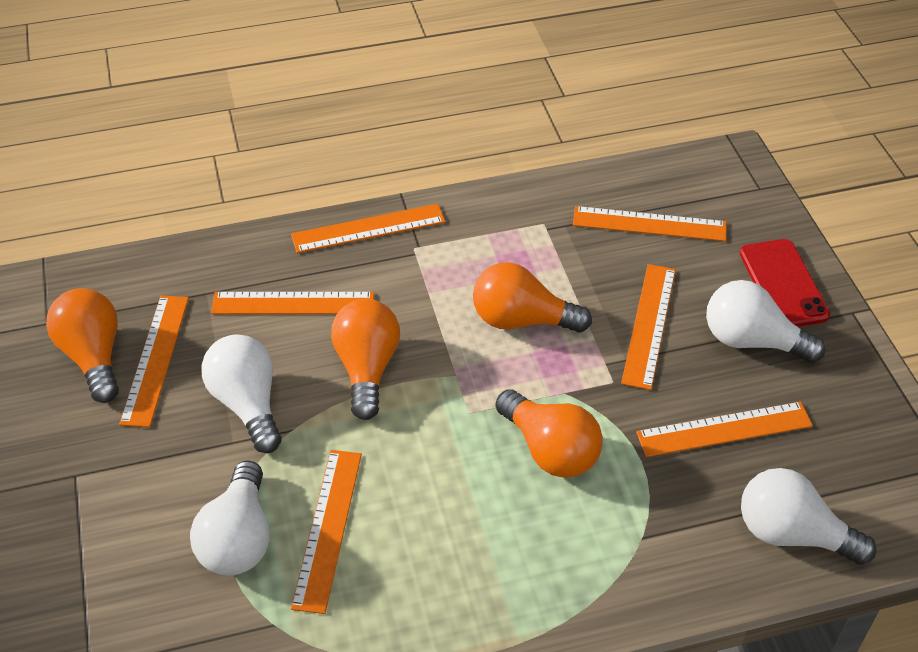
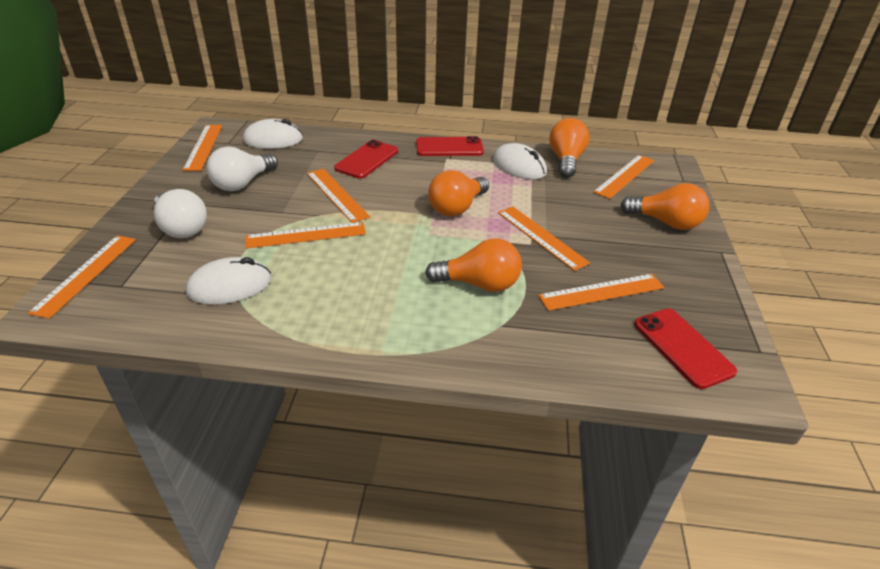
red phone: [740,239,830,327] = 1 -> [334,140,398,179] [416,136,484,156] [634,309,737,389] = 3
white light bulb: [190,461,270,575] [202,334,281,453] [706,280,825,363] [741,468,876,565] = 4 -> [154,189,207,238] [206,147,278,191] = 2
white mouse: none = 0 -> [186,257,271,305] [243,119,303,149] [493,143,547,180] = 3

